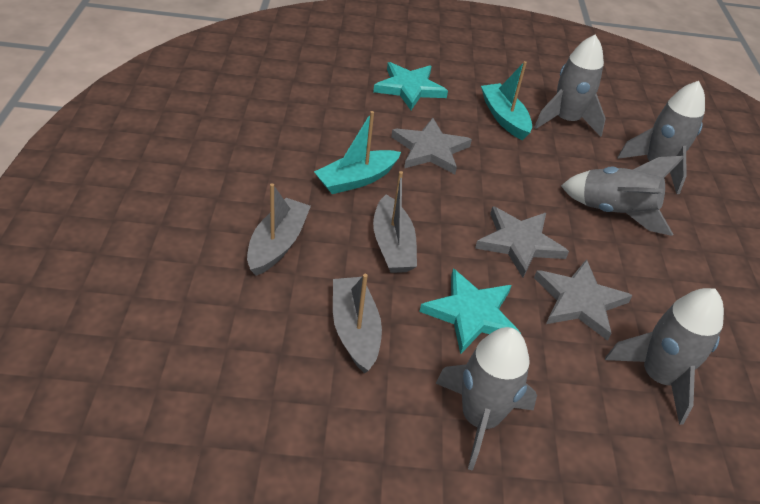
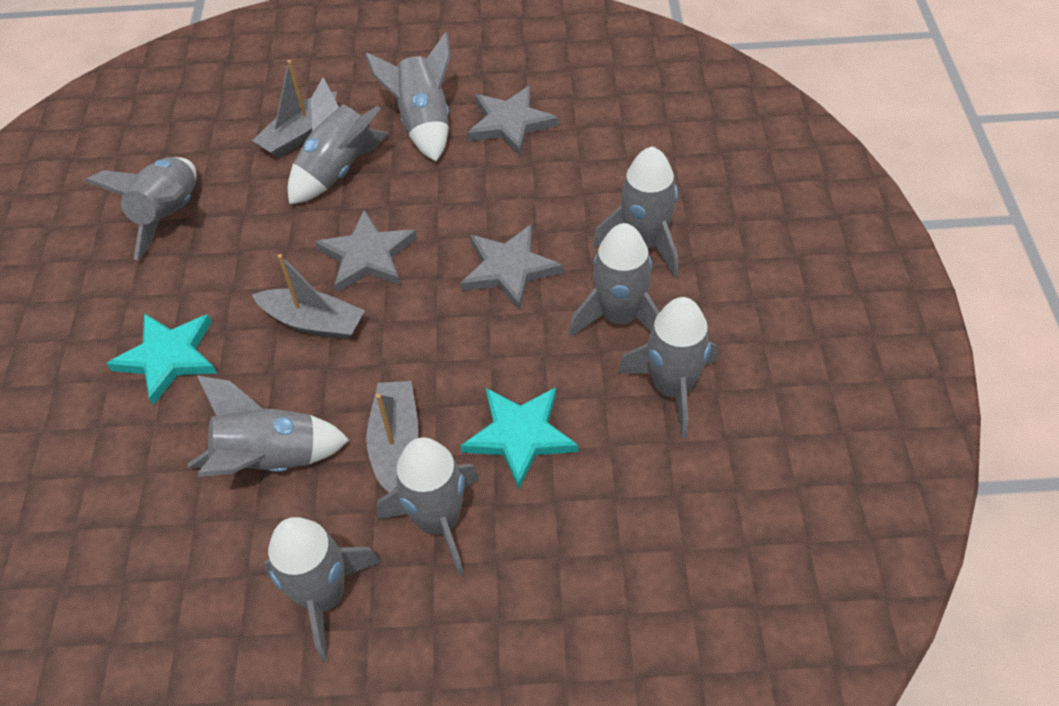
grey rocket: [435,327,537,471] [534,35,606,137] [561,156,683,236] [605,288,724,425] [617,81,705,194] = 5 -> [85,157,196,260] [188,375,349,477] [263,517,380,661] [288,77,389,204] [365,32,451,162] [377,437,479,576] [569,223,659,337] [593,146,678,278] [618,297,717,438] = 9
turquoise boat: [314,111,401,194] [481,61,532,140] = 2 -> none = 0

